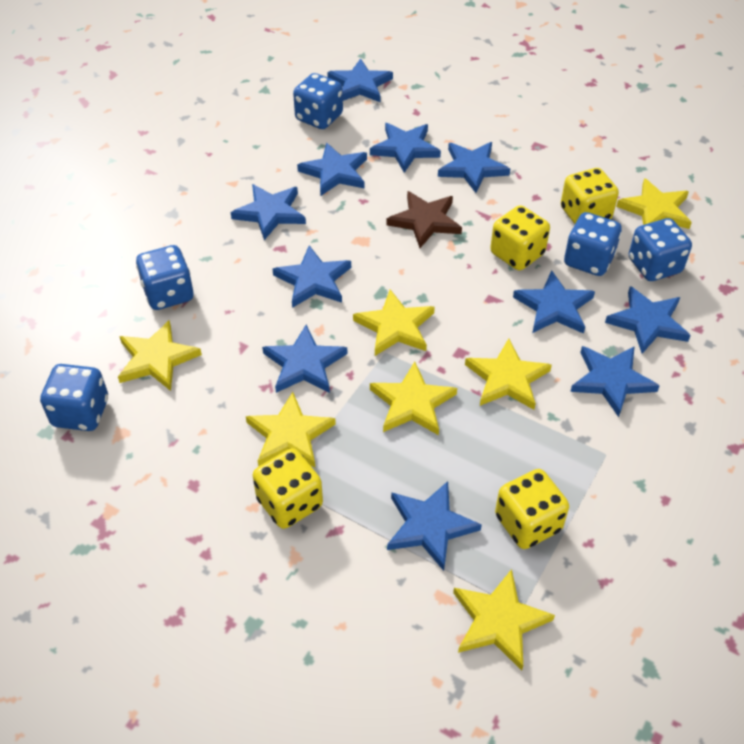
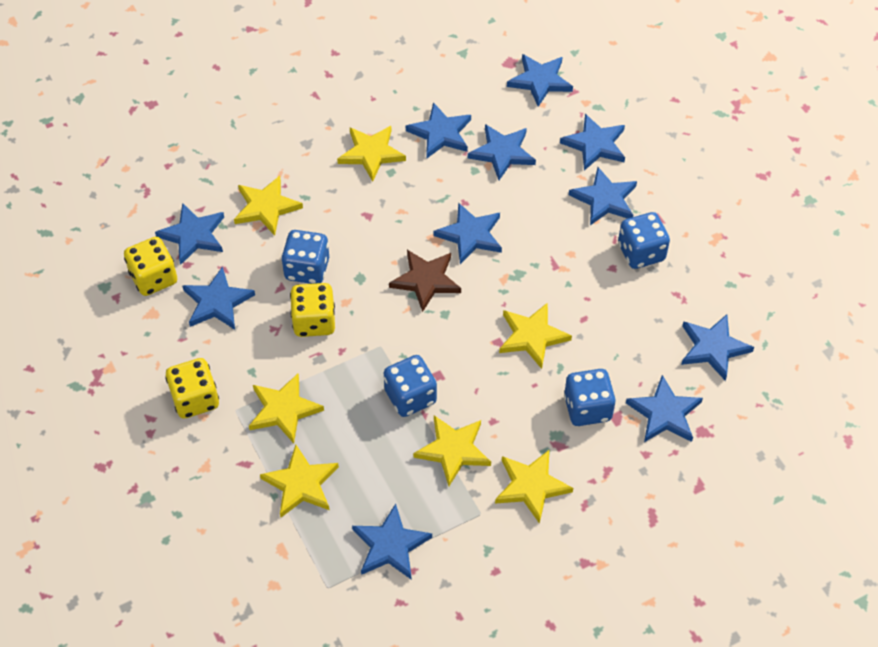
blue dice: [40,364,108,431] [136,245,194,310] [293,73,343,129] [564,212,622,276] [629,218,692,281] = 5 -> [281,230,329,284] [384,355,437,417] [564,369,616,426] [618,212,670,269] = 4
yellow dice: [253,448,323,529] [490,205,550,270] [495,469,569,549] [561,168,619,224] = 4 -> [124,237,177,296] [165,358,219,419] [290,283,335,337] = 3

